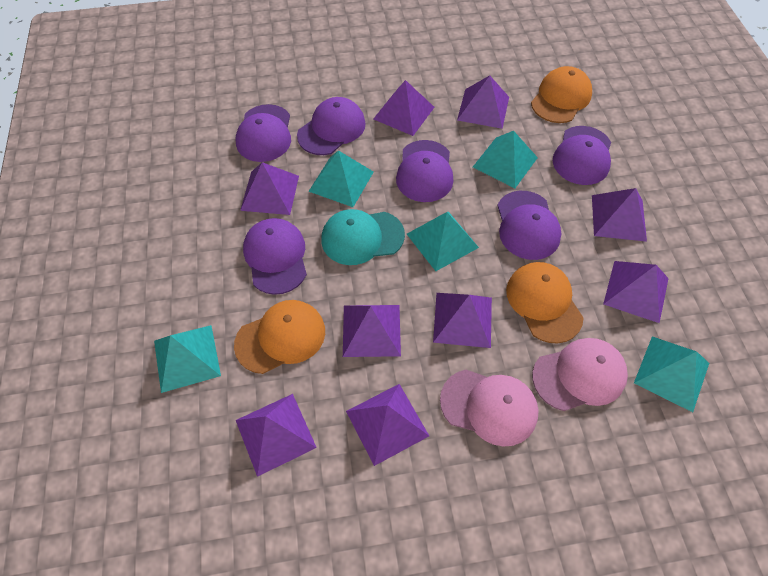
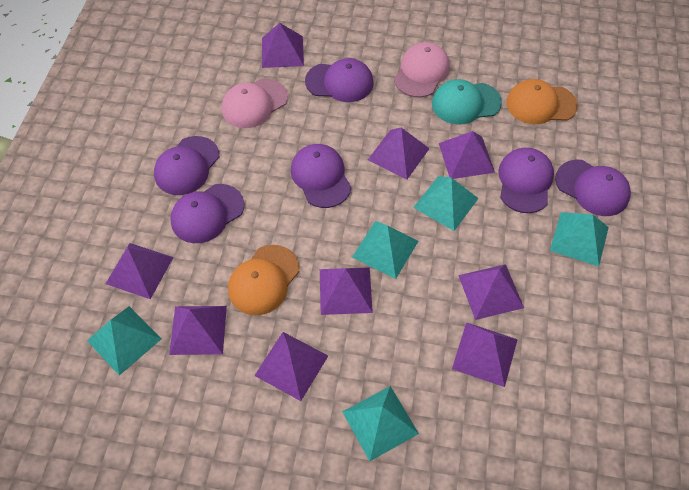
orange cap: [234,300,325,374] [506,262,583,343] [531,66,592,123] = 3 -> [228,245,300,315] [506,79,578,124] = 2

